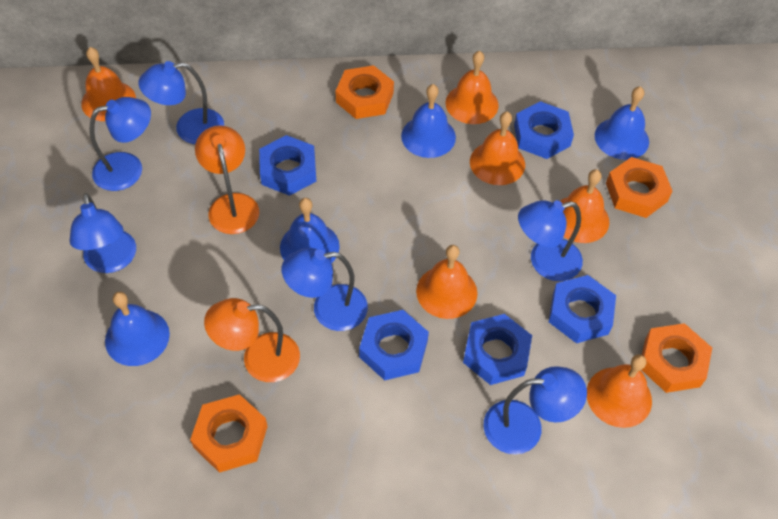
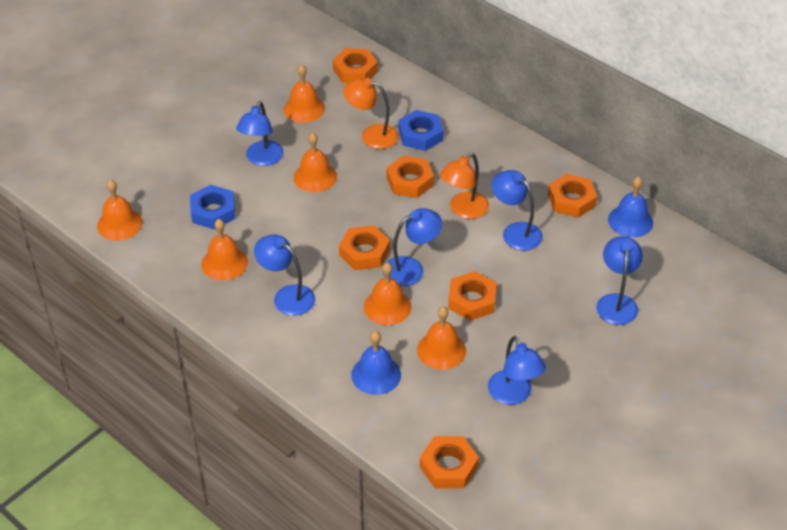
blue bell: [105,292,170,366] [280,198,340,263] [401,84,456,158] [595,86,649,160] = 4 -> [351,331,401,395] [608,176,653,237] = 2
blue nut: [259,135,316,196] [359,310,429,380] [463,314,532,385] [514,101,574,159] [549,275,616,343] = 5 -> [190,185,236,230] [398,110,444,151] = 2
orange nut: [190,394,268,473] [336,65,394,119] [606,157,673,218] [642,323,712,393] = 4 -> [333,48,378,83] [339,226,390,270] [386,156,434,198] [420,436,479,488] [448,271,497,321] [548,174,597,218] = 6

